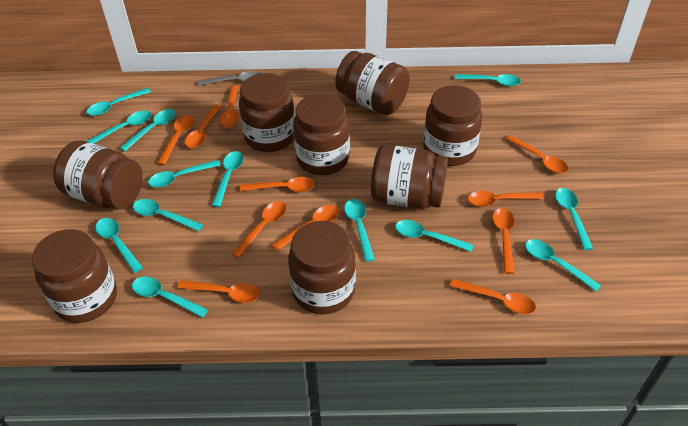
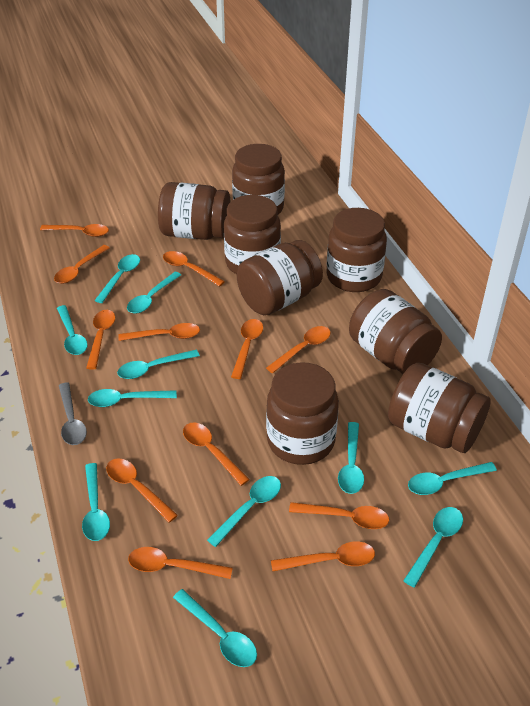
orange spoon: [157,115,194,165] [177,280,260,303] [185,105,221,148] [220,86,238,128] [232,201,286,258] [240,177,315,192] [271,205,339,251] [450,279,536,314] [468,191,544,207] [493,208,515,274] [506,135,568,174] = 11 -> [40,224,109,237] [54,245,110,284] [86,310,115,370] [106,458,178,523] [118,323,200,341] [128,547,233,579] [163,251,225,286] [183,423,250,486] [231,319,263,379] [266,326,331,373] [271,542,375,571] [289,502,389,529] = 12
turquoise spoon: [87,88,151,116] [87,110,152,144] [95,218,143,273] [120,109,176,151] [132,276,208,318] [133,199,203,231] [148,160,221,188] [211,151,244,207] [344,199,375,262] [395,220,474,252] [455,74,521,86] [525,239,601,291] [555,188,593,250] = 13 -> [57,305,88,355] [82,463,110,541] [88,389,177,407] [94,254,140,303] [117,350,200,379] [127,272,181,314] [173,589,257,667] [207,476,281,547] [338,422,364,494] [403,507,463,588] [408,462,497,495] = 11

